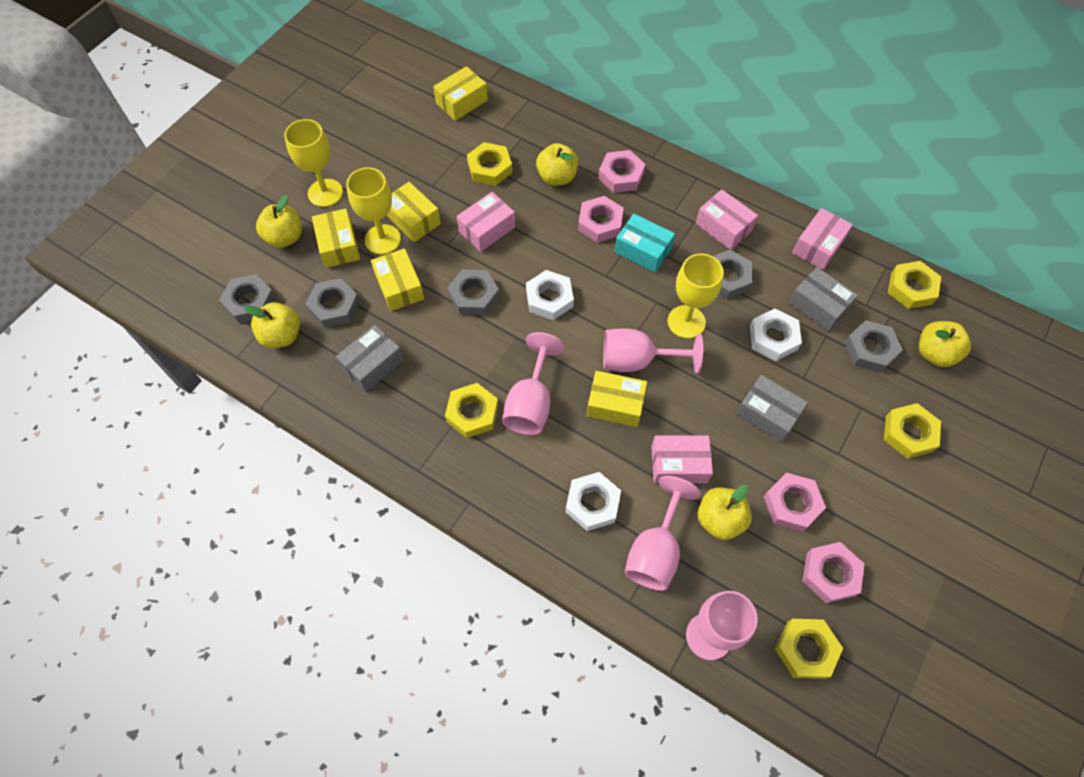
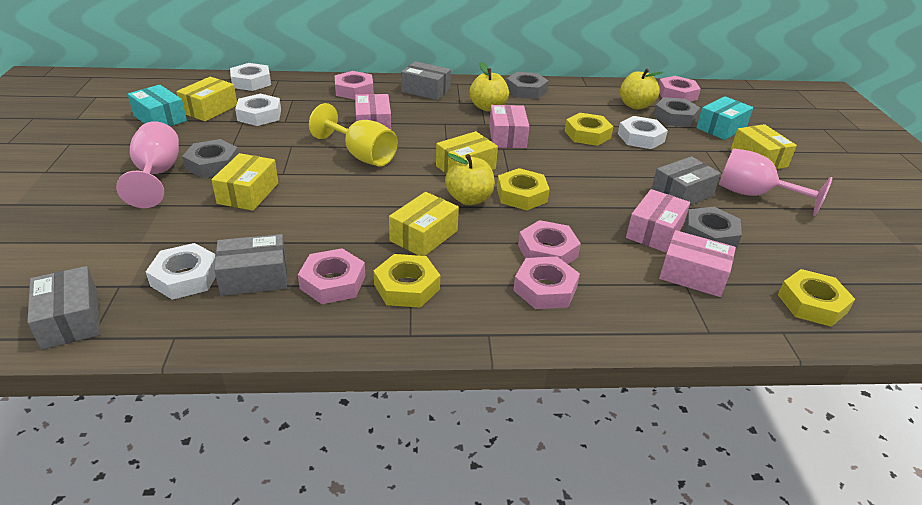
grey box: [336,325,404,392] [736,375,808,442] [789,267,858,331] = 3 -> [27,266,100,350] [214,234,287,296] [401,61,451,100] [652,156,721,206] = 4
grey nut: [219,274,275,323] [305,278,360,328] [447,270,499,315] [713,250,752,299] [844,320,903,373] = 5 -> [182,139,239,178] [506,72,549,99] [653,97,700,127] [684,207,742,249] = 4
pink goblet: [502,332,564,435] [603,328,703,373] [624,476,701,591] [686,591,758,660] = 4 -> [116,121,179,208] [719,148,833,216] = 2
pink nut: [578,196,624,243] [598,150,645,193] [764,473,826,532] [802,542,864,603] = 4 -> [298,248,365,304] [334,71,374,100] [513,257,580,309] [518,220,581,264] [659,76,701,102] = 5
turquoise box: [614,214,675,273] = 1 -> [128,85,187,126] [696,96,753,140] = 2
white nut: [526,270,574,320] [565,472,621,531] [750,308,802,361] = 3 -> [146,243,216,300] [230,63,271,91] [235,94,281,126] [618,116,668,149] = 4
yellow apple: [244,302,300,348] [256,195,302,248] [536,143,578,186] [698,485,752,540] [919,321,971,367] = 5 -> [445,153,495,205] [470,62,509,112] [620,68,663,109] = 3
yellow goblet: [284,119,343,207] [346,167,401,254] [667,253,724,339] = 3 -> [309,103,398,167] = 1
yellow nut: [445,383,498,438] [467,142,512,186] [775,619,843,679] [884,403,941,459] [888,261,941,309] = 5 -> [373,254,440,308] [497,168,550,210] [565,113,614,146] [778,269,855,327] = 4

